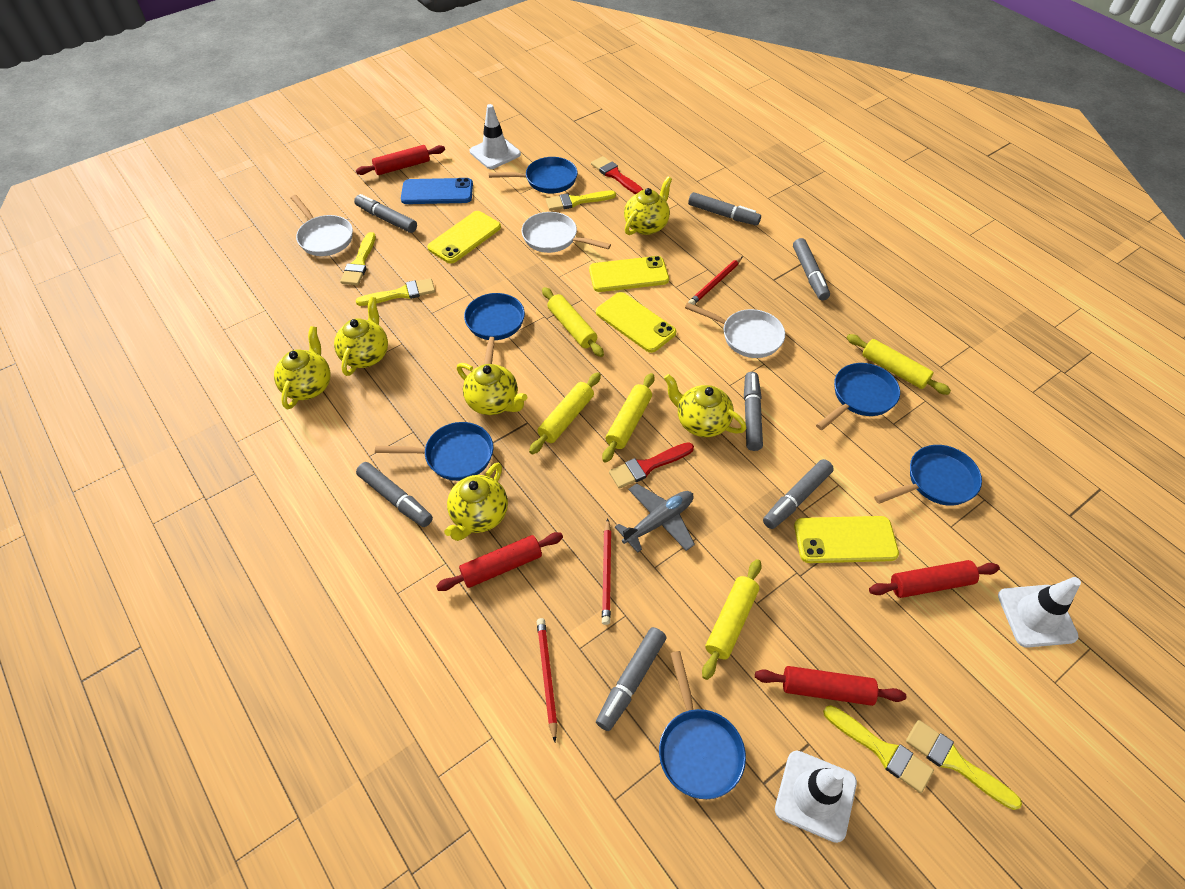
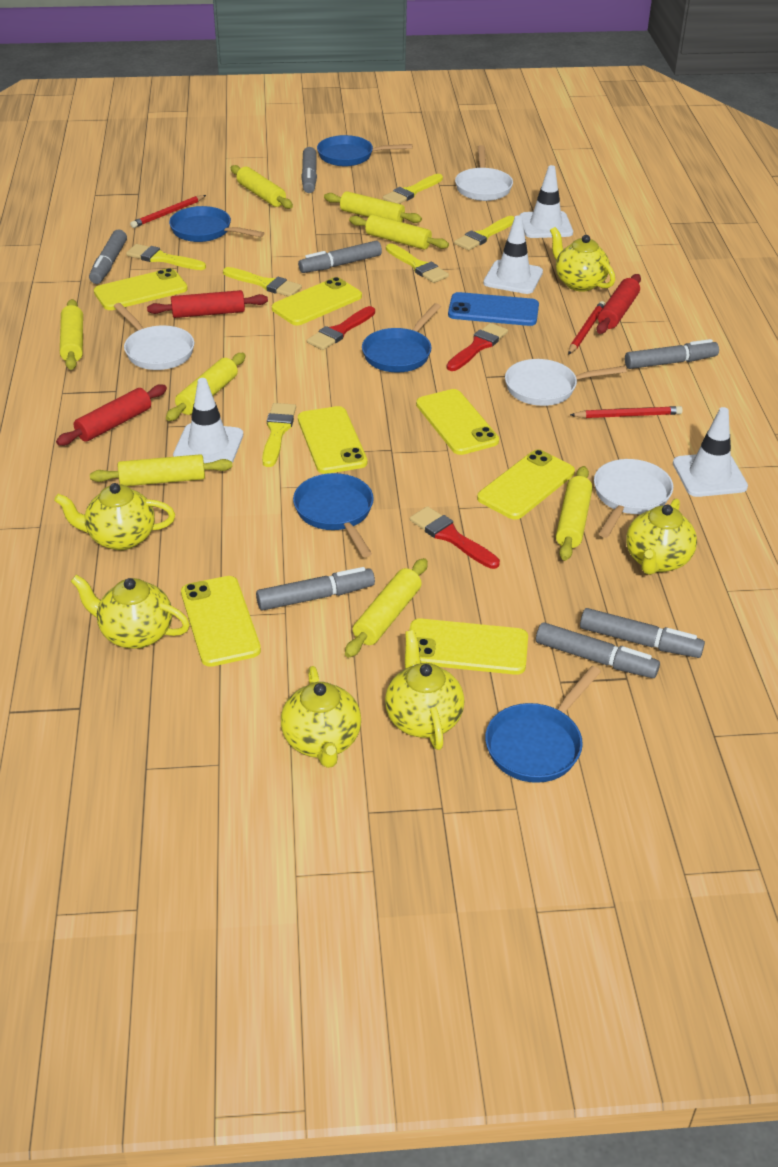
blue pan: [375,422,493,481] [464,293,525,364] [489,157,578,193] [659,651,746,799] [816,363,900,430] [874,445,982,506] = 6 -> [169,206,264,242] [293,473,374,557] [317,135,412,166] [362,303,441,373] [485,666,601,783] = 5
grey plane: [615,484,695,553] = 1 -> none = 0
red brush: [591,156,643,194] [609,442,694,489] = 2 -> [307,306,375,350] [410,506,500,569] [447,323,508,371] = 3
red rolling pin: [356,145,445,175] [436,532,563,591] [755,666,906,706] [869,560,1000,598] = 4 -> [56,384,167,446] [147,290,268,318] [597,274,641,334] = 3
white pan: [291,195,353,256] [521,212,611,253] [685,303,785,358] = 3 -> [113,303,194,370] [455,145,513,201] [505,359,627,406] [594,459,673,538] = 4
white traffic cone: [470,104,521,169] [775,751,857,843] [998,577,1081,648] = 3 -> [173,378,243,463] [483,216,543,294] [520,165,573,238] [673,407,748,497] = 4
yellow brush: [340,232,376,285] [356,278,435,306] [546,191,616,211] [823,705,934,793] [906,720,1022,810] = 5 -> [126,244,206,270] [223,267,302,296] [262,403,296,467] [383,174,443,204] [386,243,449,283] [454,216,514,250] = 6
yellow phone: [427,211,501,264] [589,256,669,292] [596,292,676,353] [794,516,899,563] = 4 -> [94,268,188,310] [181,576,261,667] [272,277,362,325] [298,406,367,474] [409,618,528,675] [416,389,499,455] [477,449,575,520] = 7
yellow rolling pin: [529,372,601,454] [542,287,604,357] [602,373,655,463] [702,559,762,680] [847,334,951,395] = 5 -> [60,299,83,370] [90,454,233,486] [166,353,246,421] [231,165,293,209] [324,191,422,223] [345,558,428,658] [349,215,449,249] [556,466,593,561] = 8

